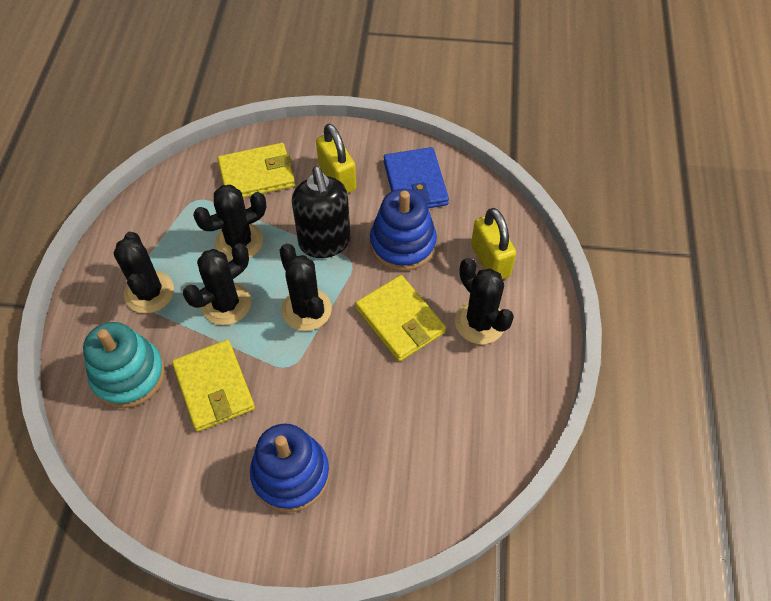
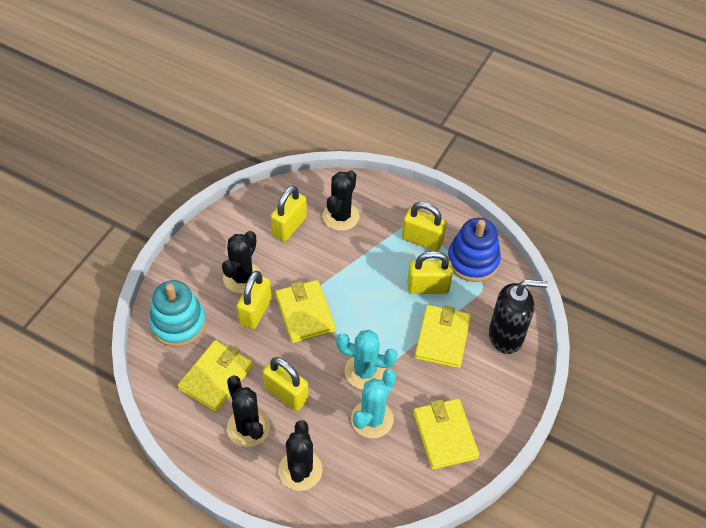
black cactus: [114,232,174,313] [183,243,251,325] [193,185,266,260] [279,244,332,331] [455,258,514,344] = 5 -> [222,231,261,294] [227,376,270,447] [278,420,323,491] [323,170,359,231] = 4
blue stacking toy: [250,424,330,513] [370,189,437,271] = 2 -> [447,218,501,282] = 1
blue wallet: [384,147,449,208] = 1 -> none = 0
turquoise cactus: none = 0 -> [336,330,398,389] [351,369,396,438] = 2
yellow padlock: [316,124,356,193] [471,208,516,279] = 2 -> [237,271,272,329] [263,357,308,411] [270,185,307,242] [402,202,447,251] [407,251,453,294] = 5
yellow wallet: [172,340,255,432] [218,143,295,198] [355,275,446,362] = 3 -> [178,340,253,412] [276,280,335,343] [413,399,479,470] [415,305,471,368] = 4

